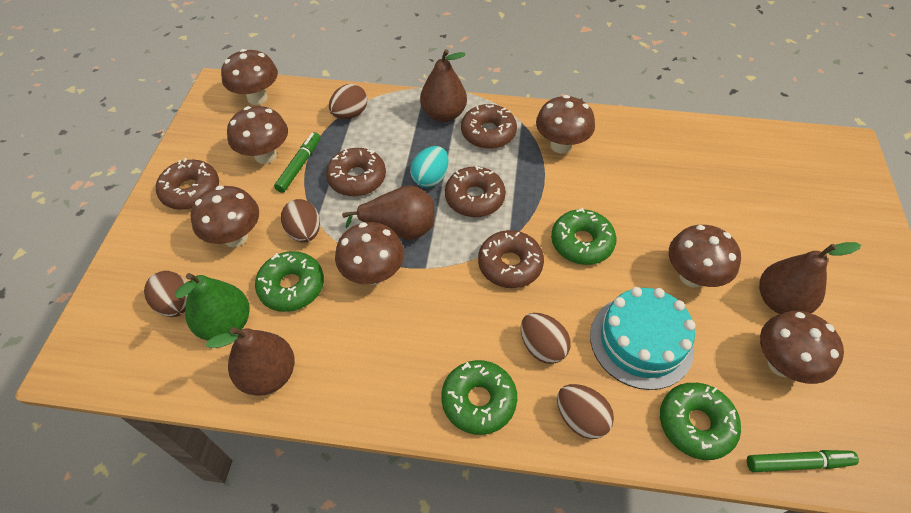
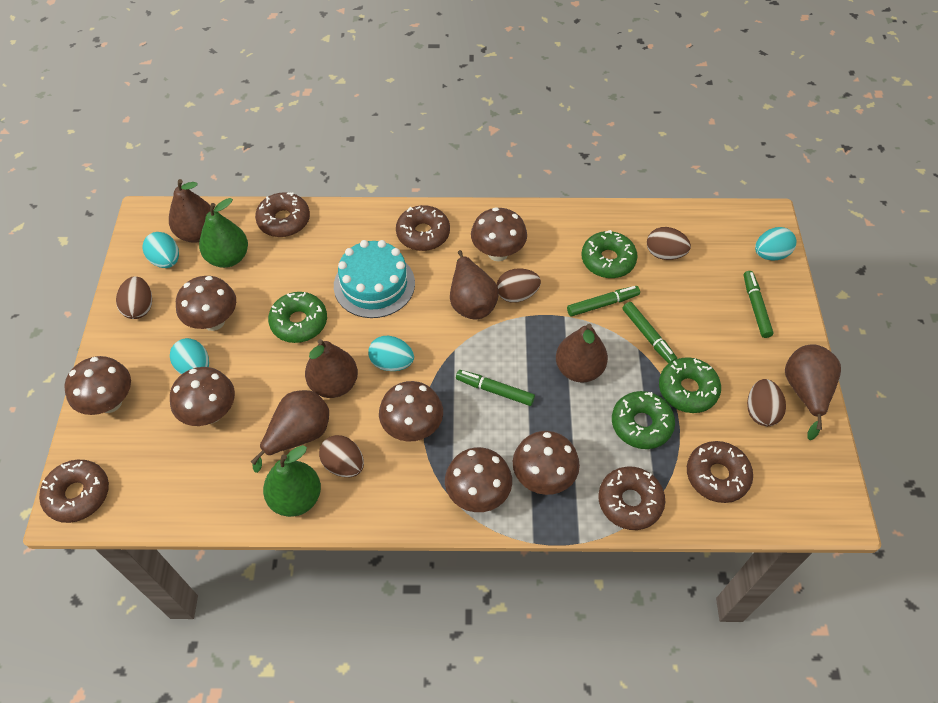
brown pear: [206,327,295,396] [342,185,434,240] [420,49,467,122] [759,242,861,314] = 4 -> [169,179,211,243] [251,390,329,473] [305,339,358,398] [450,250,499,320] [556,323,608,382] [785,344,841,440] = 6
green marker: [274,132,321,193] [747,450,859,472] = 2 -> [456,370,535,406] [567,286,640,317] [623,302,677,364] [744,271,774,338] = 4
green pear: [175,273,250,341] = 1 -> [199,198,248,268] [263,445,321,517] = 2
turquoise egg: [410,146,449,188] = 1 -> [142,232,179,268] [170,338,209,375] [368,336,414,371] [755,227,796,261] = 4

